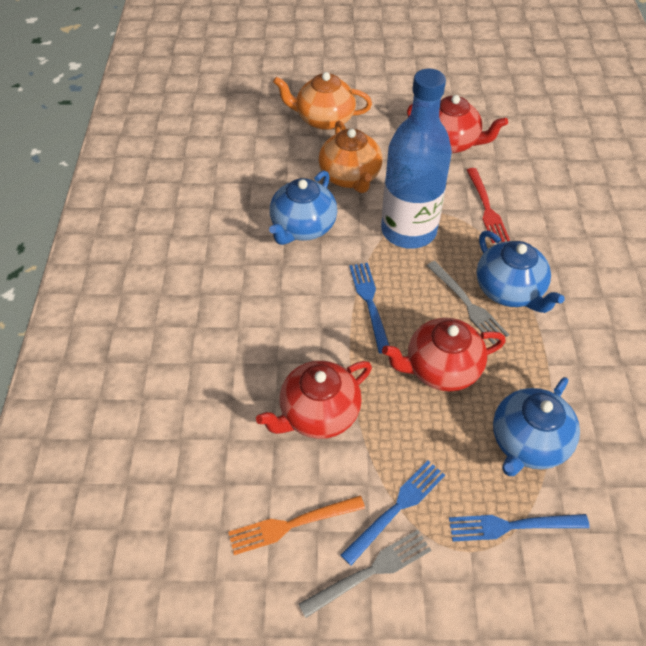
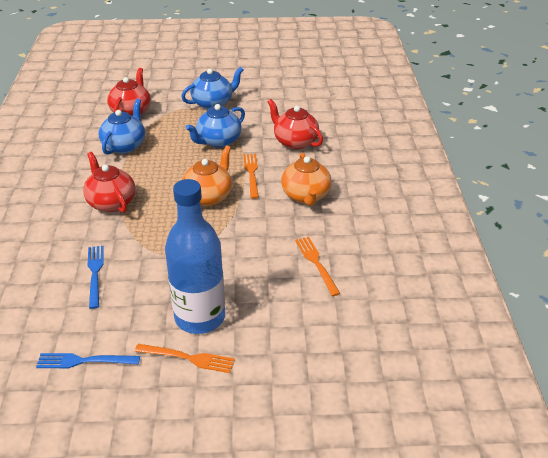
blue fork: [340,460,445,565] [349,263,389,354] [449,514,590,541] = 3 -> [36,353,140,368] [88,246,104,309] = 2
grey fork: [298,530,431,618] [427,261,509,344] = 2 -> none = 0
orange fork: [228,496,365,555] = 1 -> [135,344,235,373] [243,154,259,199] [295,237,340,296] = 3
red fork: [467,168,510,243] = 1 -> none = 0

